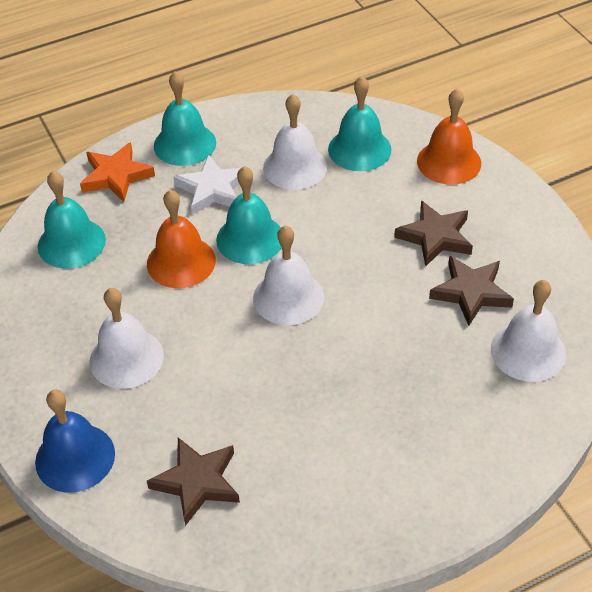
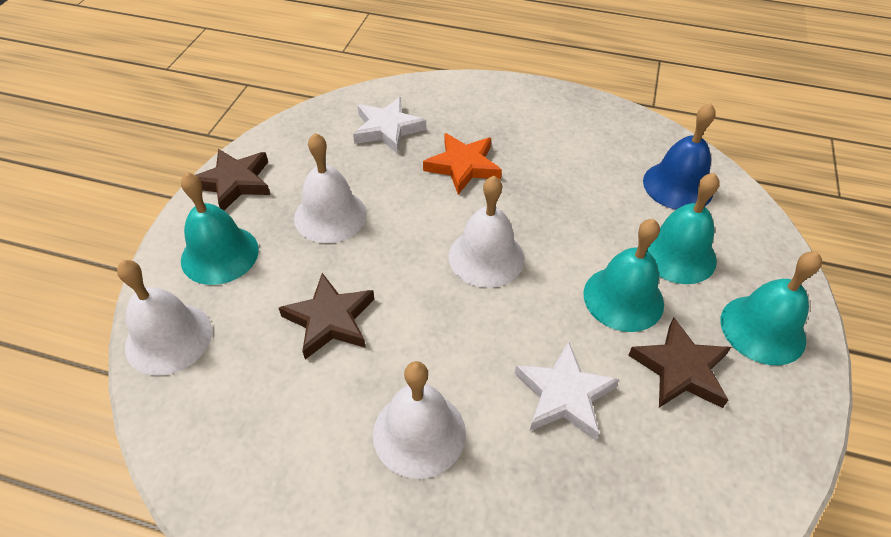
orange bell: [147,190,216,288] [417,88,481,185] = 2 -> none = 0
white star: [173,154,241,215] = 1 -> [353,97,426,154] [515,341,619,440] = 2

